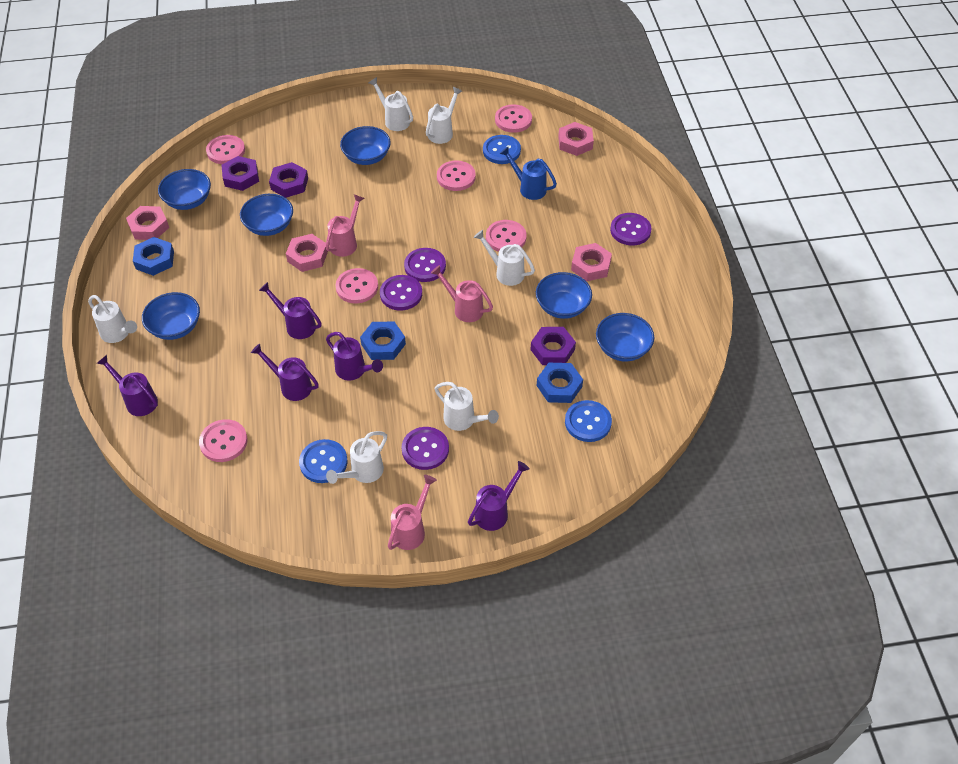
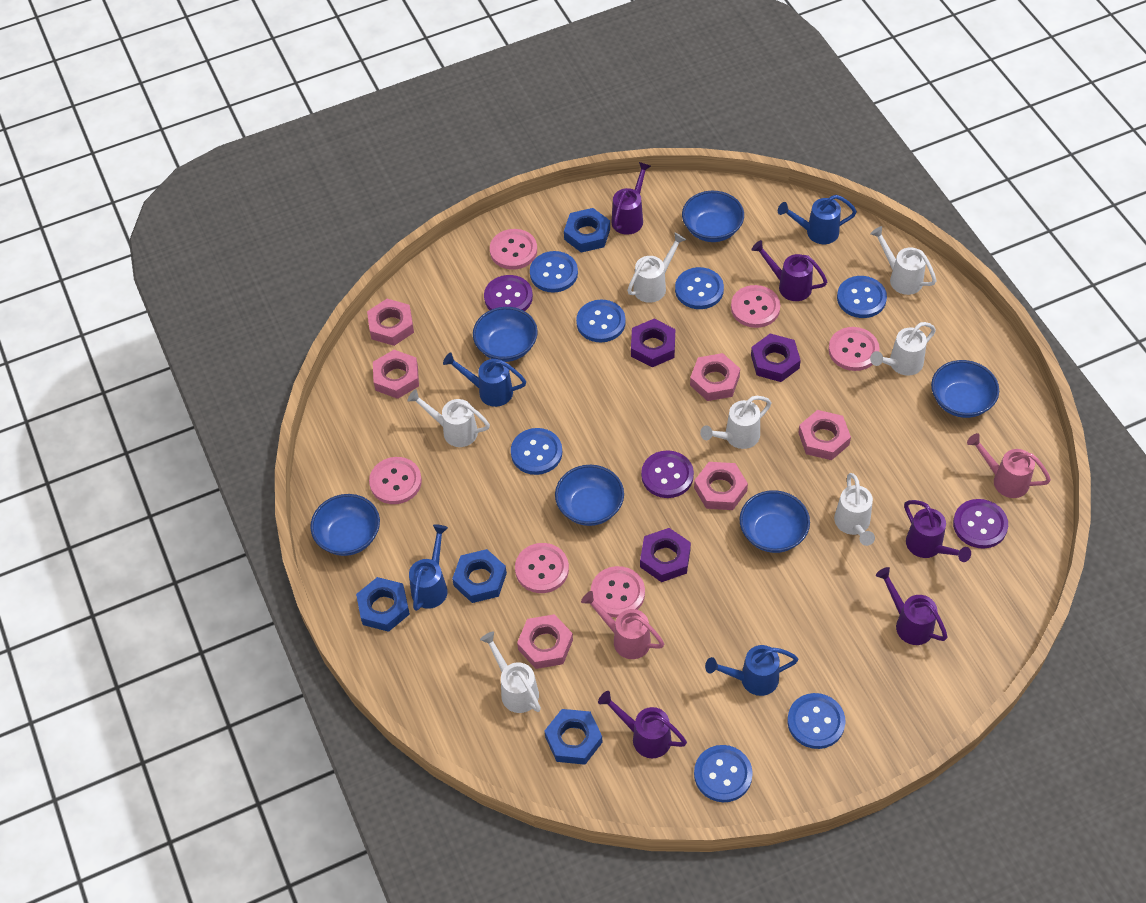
blue button: [299,439,348,483] [483,135,521,164] [565,400,612,442] = 3 -> [511,428,562,475] [530,251,578,293] [576,299,626,343] [675,267,724,309] [694,745,753,802] [788,693,845,749] [837,276,887,318] = 7
blue nut: [133,237,174,276] [360,322,406,360] [537,363,583,403] = 3 -> [356,577,410,632] [452,549,507,603] [545,709,603,765] [564,208,610,253] = 4
blue watering can: [500,147,557,200] = 1 -> [409,524,448,611] [443,352,526,407] [705,645,798,696] [778,195,857,244] = 4
pink nut: [126,206,169,240] [286,234,328,272] [558,122,594,156] [571,243,612,281] = 4 -> [367,299,414,346] [373,350,419,399] [517,614,573,669] [690,353,740,401] [694,462,748,510] [798,410,851,460] = 6
pink watering can: [326,194,364,257] [388,475,437,550] [431,265,493,322] = 3 -> [581,591,664,659] [967,433,1051,498] = 2
purple button: [380,275,422,311] [401,427,449,470] [404,248,446,282] [610,213,652,246] = 4 -> [484,275,533,311] [641,450,694,498] [953,499,1008,549] = 3
white watering can: [88,295,137,343] [326,431,387,484] [369,77,413,131] [426,87,462,144] [435,382,499,431] [474,230,535,286] = 6 -> [407,389,490,447] [480,632,541,713] [627,233,686,303] [700,396,771,449] [834,473,875,546] [870,226,936,295] [870,322,936,376] = 7

